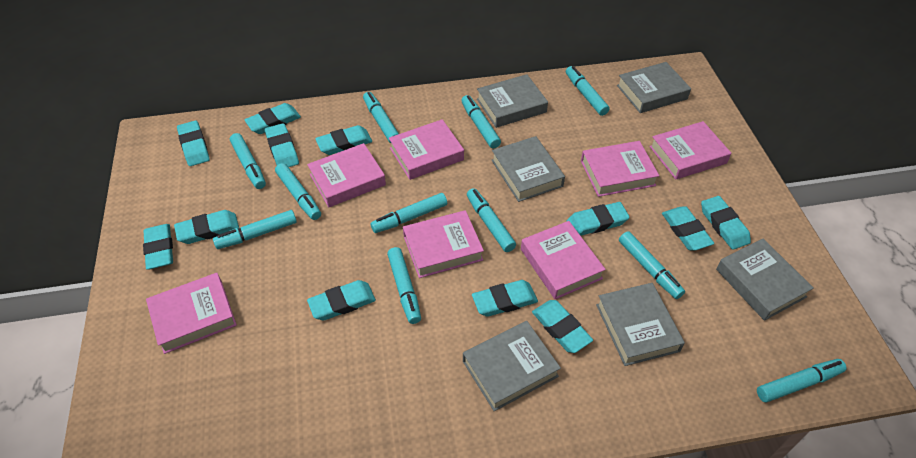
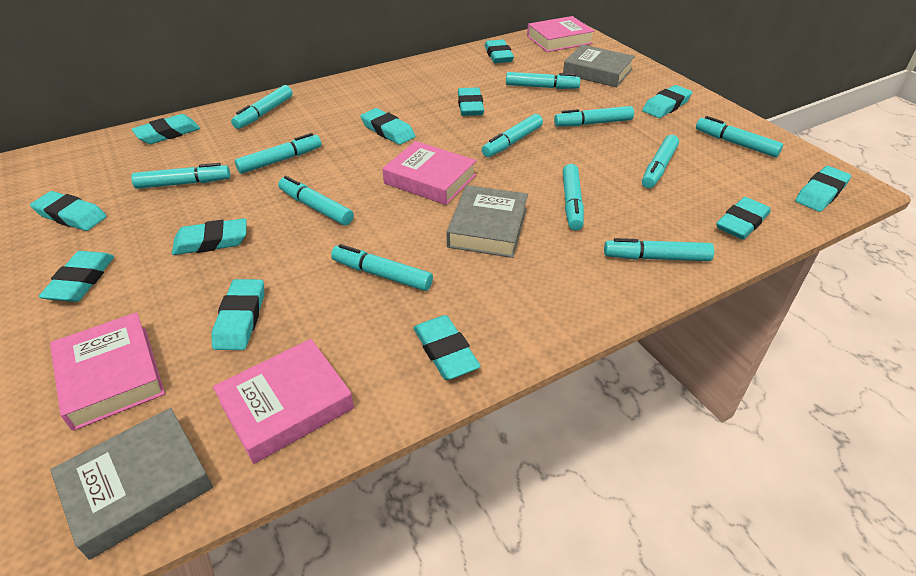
grey book: [463,321,561,411] [477,74,548,128] [491,136,565,202] [596,283,685,366] [617,62,691,113] [716,239,814,321] = 6 -> [50,408,213,560] [447,185,528,258] [563,45,635,87] = 3
pink book: [146,273,237,354] [307,143,386,208] [389,119,464,180] [403,210,484,278] [521,221,606,300] [581,141,659,197] [649,121,731,180] = 7 -> [50,312,165,431] [213,339,354,464] [382,141,476,205] [527,16,594,52] = 4
turquoise marker: [213,210,297,249] [230,133,266,189] [275,163,321,220] [363,92,399,143] [371,193,447,233] [387,247,421,324] [461,95,501,148] [467,188,516,252] [566,66,610,116] [619,231,685,299] [757,359,846,403] = 11 -> [131,163,230,189] [231,85,293,129] [235,133,321,174] [278,176,354,225] [331,244,433,291] [482,114,543,157] [506,72,580,89] [554,106,634,127] [562,164,584,230] [604,238,714,261] [642,135,679,188] [696,116,783,157] = 12

